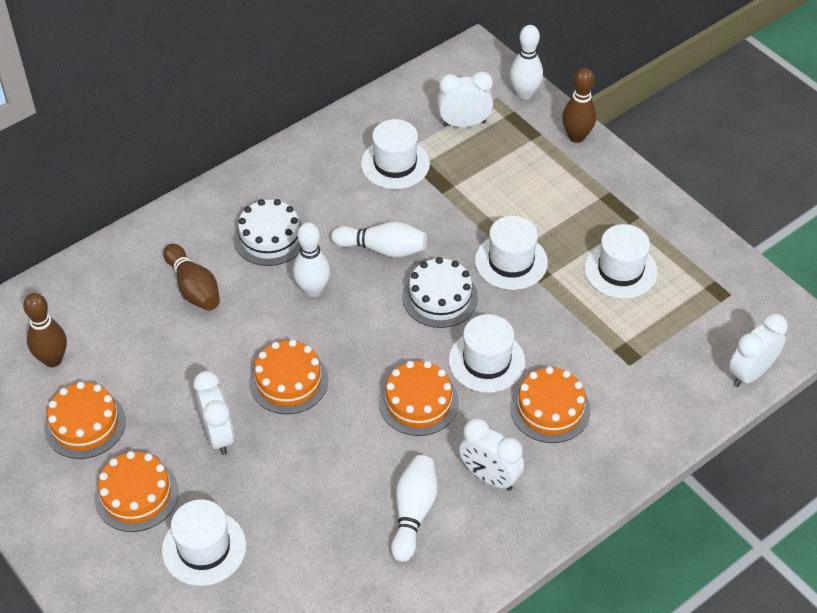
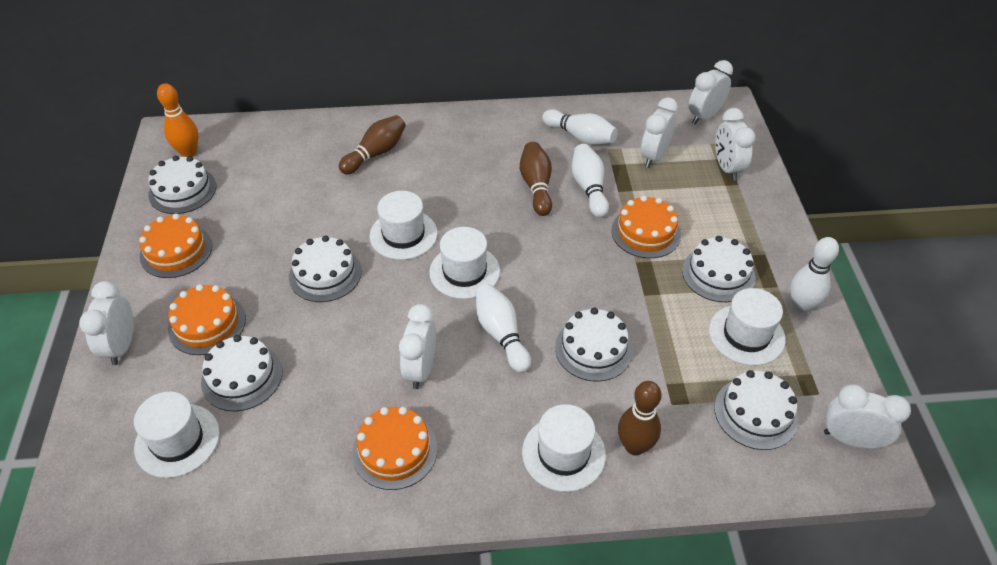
orange bowling pin: none = 0 -> [157,83,198,157] = 1
orange cake: [44,382,126,459] [94,451,179,532] [249,340,328,414] [379,361,459,436] [510,367,591,443] = 5 -> [139,213,212,278] [168,284,246,355] [352,407,438,490] [611,196,681,258] = 4
white cake: [233,199,303,266] [402,257,478,328] = 2 -> [148,155,216,214] [201,335,282,411] [289,235,362,302] [555,308,633,382] [682,236,755,302] [714,370,799,450] = 6
white clock: [193,371,234,455] [437,71,493,127] [459,418,524,491] [729,314,788,387] = 4 -> [79,281,134,365] [399,304,436,389] [641,97,678,167] [688,60,733,125] [715,108,756,181] [824,384,911,449] = 6

